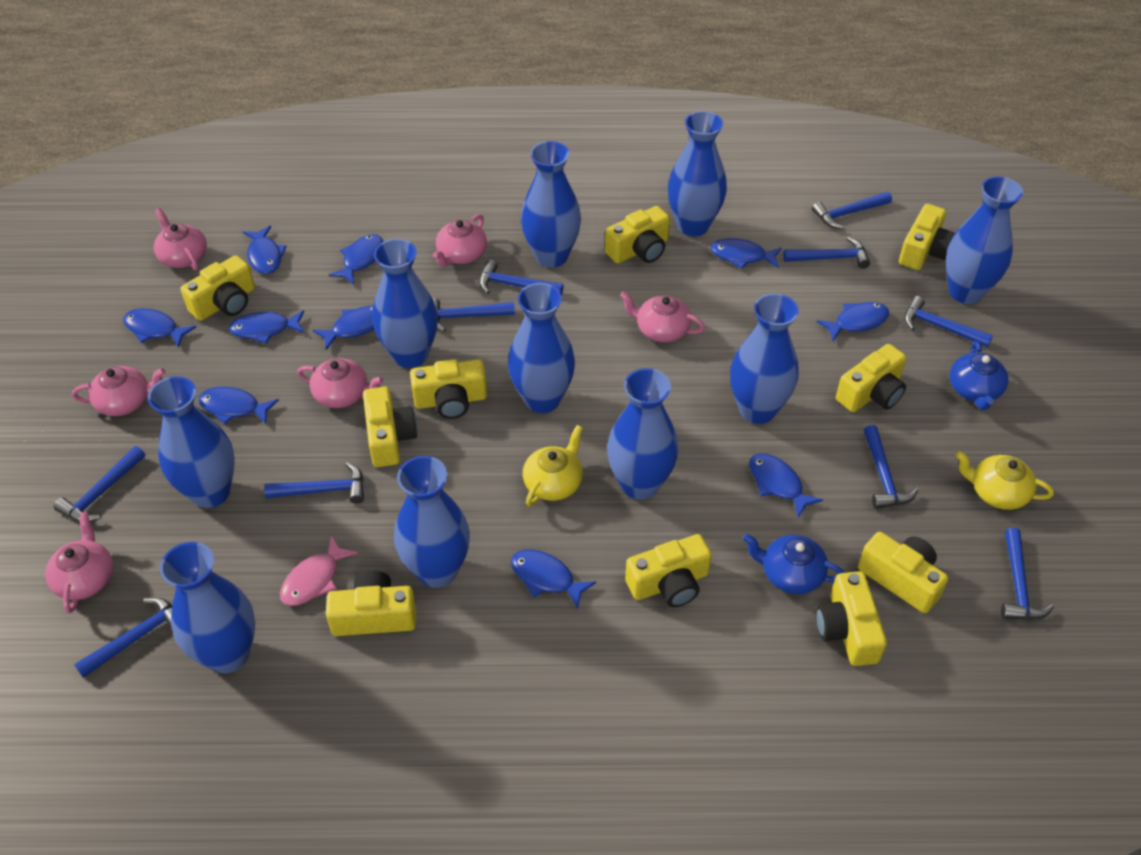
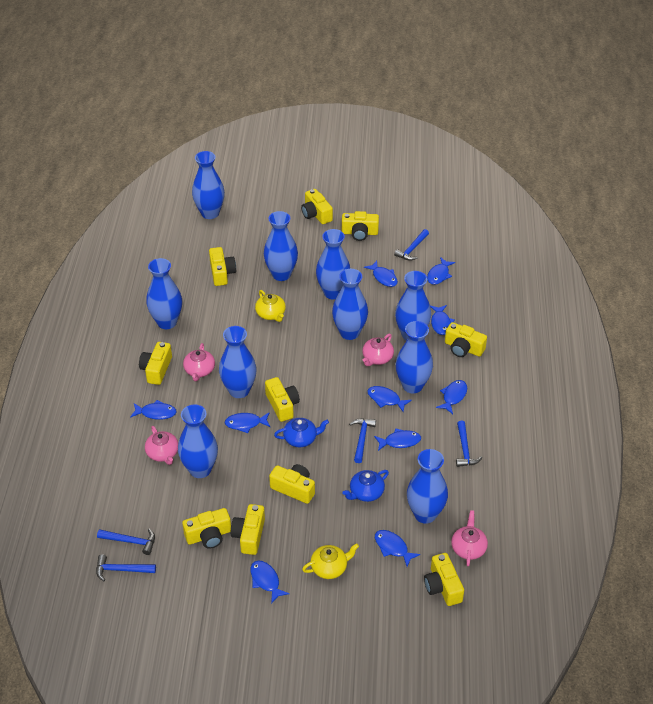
blue hammer: [54,446,145,522] [74,597,172,678] [264,462,364,504] [432,298,515,332] [479,260,564,295] [783,237,870,269] [812,192,892,229] [864,425,918,509] [904,296,993,347] [1001,528,1054,620] = 10 -> [96,554,156,581] [97,529,155,555] [349,418,376,463] [394,229,429,261] [456,421,482,467] = 5
pink fish: [280,535,358,606] = 1 -> none = 0
pink teapot: [45,512,113,613] [72,366,166,416] [154,208,207,270] [297,358,384,408] [433,214,487,267] [620,291,705,343] = 6 -> [145,426,178,465] [183,343,215,381] [362,334,394,366] [451,510,488,566] = 4

